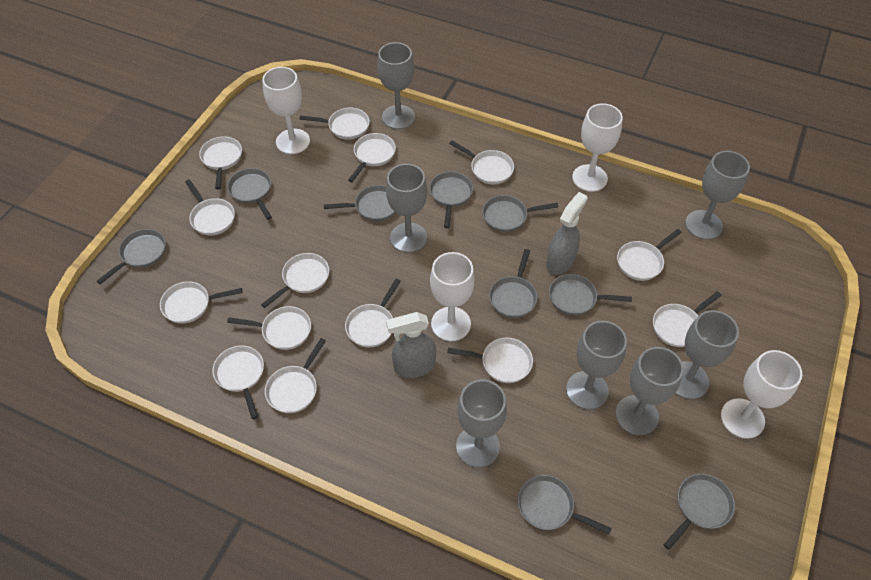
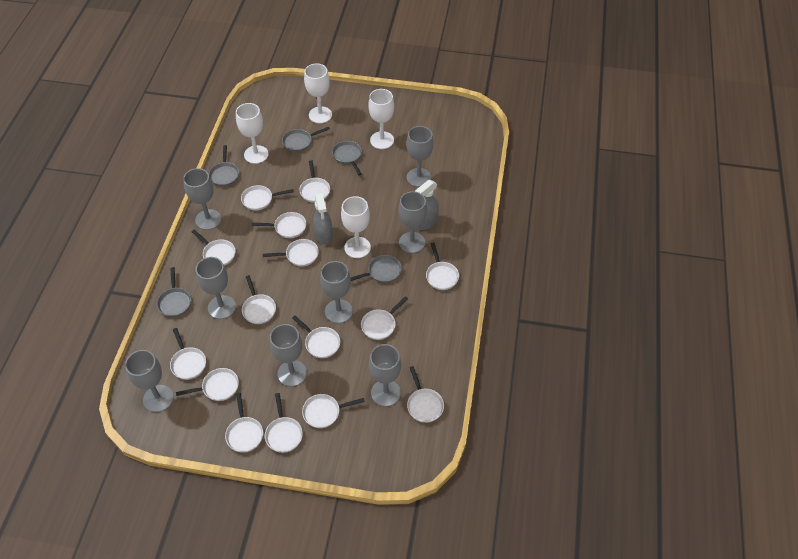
grey goblet: [378,42,415,129] [386,164,427,253] [456,379,507,467] [566,321,627,410] [615,347,684,435] [675,310,739,399] [685,151,750,240] = 7 -> [125,350,174,412] [183,168,221,230] [196,257,236,319] [270,324,307,387] [320,261,353,323] [369,344,401,407] [398,191,427,253] [406,126,433,187] = 8
grey pan: [97,229,166,284] [227,168,272,220] [324,185,395,221] [429,171,473,228] [482,195,558,232] [489,249,537,318] [518,475,612,534] [549,274,632,315] [664,474,735,550] = 9 -> [157,267,191,317] [209,145,239,186] [282,127,330,152] [332,141,362,176] [351,255,402,283] = 5
white pan: [160,281,242,324] [185,179,235,235] [199,136,242,189] [213,345,264,419] [227,306,311,350] [261,253,329,308] [265,338,326,413] [299,108,370,140] [345,279,401,348] [348,133,396,182] [447,338,533,383] [449,140,514,184] [617,229,682,281] [653,291,722,347] = 14 -> [170,328,206,380] [176,368,239,401] [192,230,236,266] [225,393,263,453] [241,185,294,211] [242,275,276,324] [252,212,306,238] [263,239,319,266] [265,393,303,453] [292,315,340,358] [299,160,330,203] [302,394,365,428] [361,296,408,340] [407,366,444,423] [426,242,459,290] = 15

